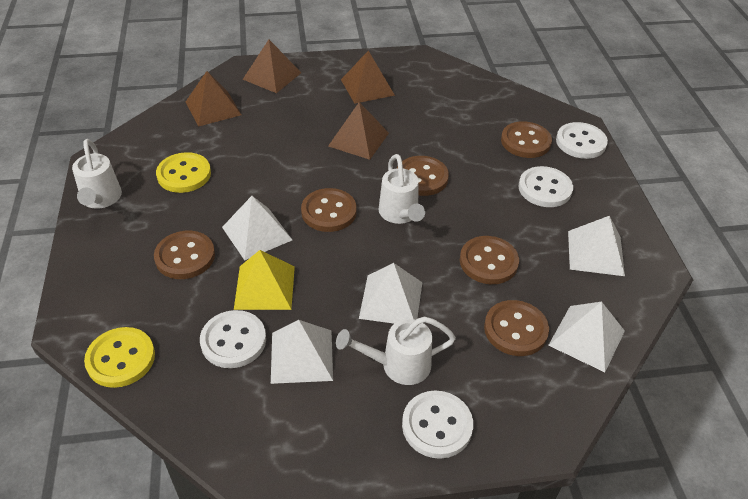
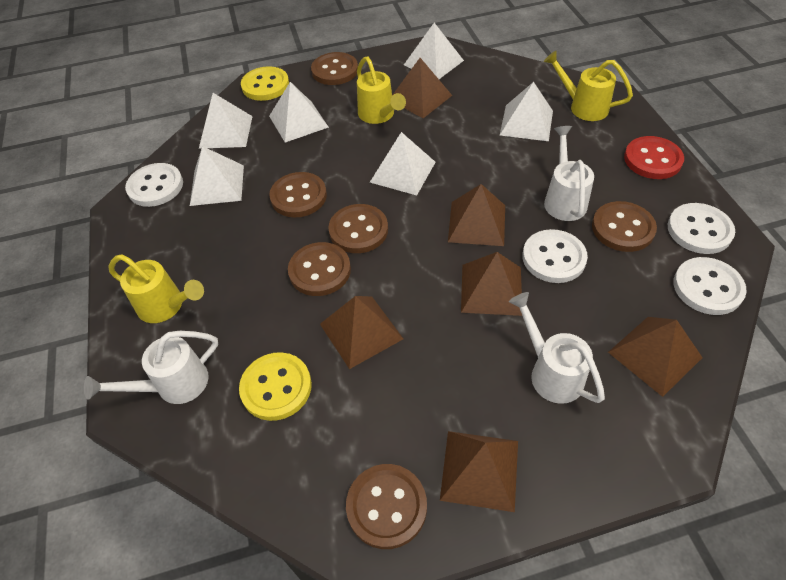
brown pyramid: [186,71,241,127] [243,40,301,93] [328,102,389,160] [341,51,395,104] = 4 -> [320,296,403,369] [392,58,452,118] [440,431,518,512] [448,184,505,246] [461,252,522,316] [608,317,703,397] = 6
red button: none = 0 -> [624,136,684,179] = 1
white pyramid: [222,196,292,260] [271,320,333,384] [359,263,423,324] [548,302,625,372] [568,216,625,276] = 5 -> [190,146,244,206] [199,93,253,149] [269,82,329,143] [370,132,435,195] [404,23,464,79] [500,82,553,141] = 6
yellow pyramid: [234,250,295,310] = 1 -> none = 0
yellow watering can: none = 0 -> [109,254,204,323] [357,57,406,124] [544,50,633,121] = 3

